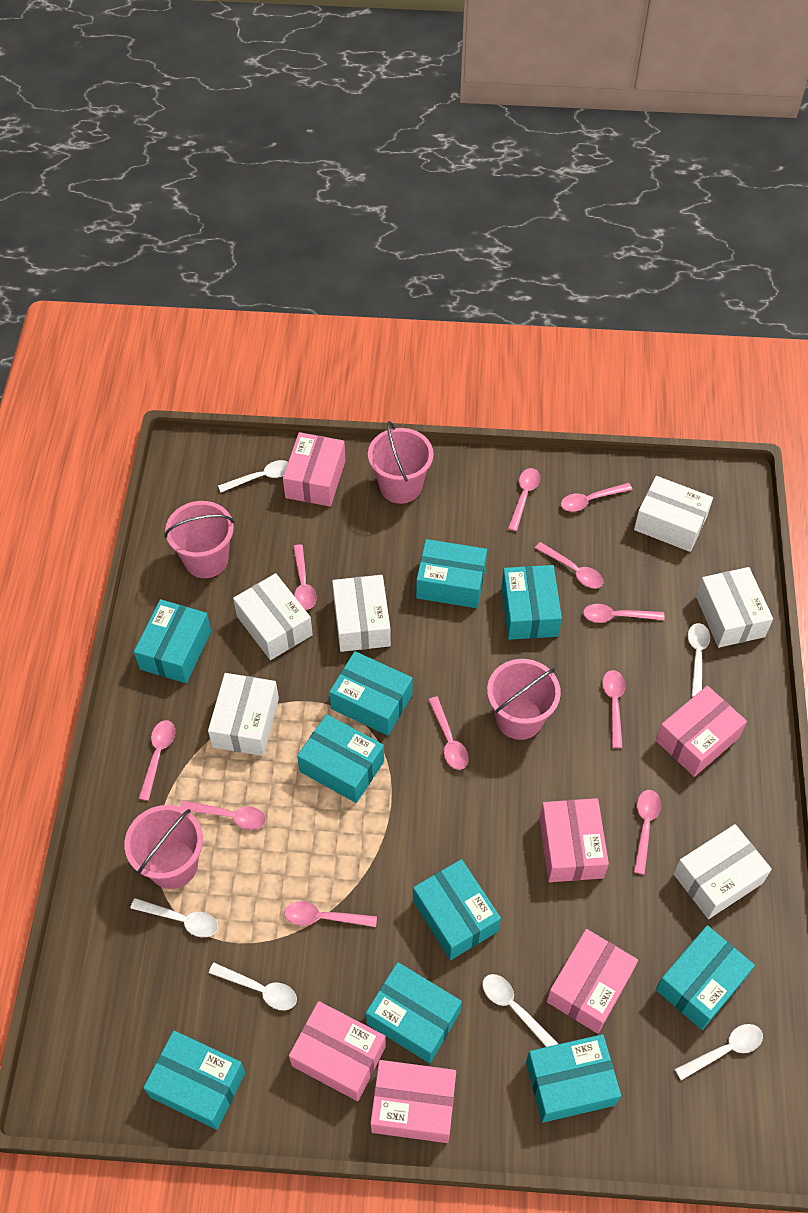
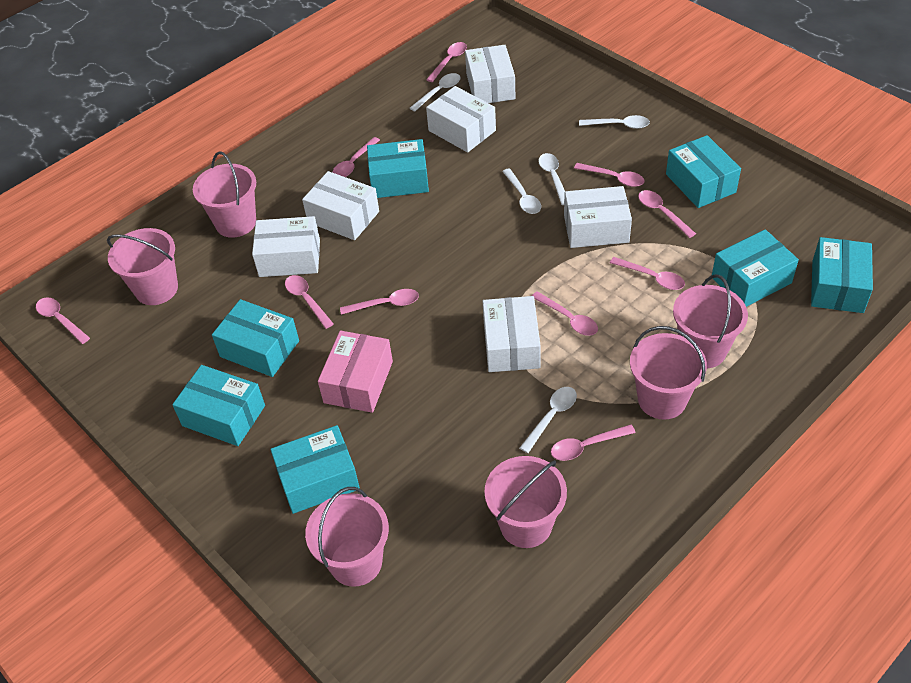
pink box: [283,432,346,507] [289,1001,386,1101] [371,1060,456,1143] [539,798,609,882] [547,929,638,1034] [656,686,747,777] = 6 -> [318,331,393,413] = 1
pink bucket: [124,805,203,889] [165,501,235,578] [368,421,434,504] [487,659,561,740] = 4 -> [107,228,178,305] [193,151,256,238] [305,487,389,587] [484,456,567,548] [630,326,707,420] [673,274,748,368] = 6
pink spoon: [138,720,175,801] [180,800,266,830] [284,901,377,927] [293,544,316,610] [428,696,469,770] [508,468,540,531] [535,542,603,588] [561,483,632,512] [583,604,665,623] [602,670,625,748] [634,790,661,875] = 11 -> [36,298,90,344] [285,275,334,329] [332,137,380,177] [340,289,419,315] [426,42,467,82] [532,291,598,336] [551,424,636,461] [574,163,645,187] [610,257,685,290] [638,190,696,238] = 10
turquoise box: [134,599,211,683] [143,1030,246,1130] [297,714,384,803] [329,651,413,736] [366,962,462,1063] [413,859,501,960] [416,539,487,608] [502,565,562,640] [526,1034,621,1123] [656,925,755,1030] = 10 -> [172,365,265,446] [212,299,299,377] [270,425,360,514] [367,139,429,198] [666,135,741,208] [712,229,799,307] [811,237,873,313] = 7
white spoon: [130,898,218,937] [209,963,297,1010] [218,460,288,492] [482,974,559,1047] [675,1024,763,1080] [688,623,710,697] = 6 -> [410,73,461,112] [502,168,541,214] [520,387,577,453] [538,153,565,205] [579,115,650,129] = 5

